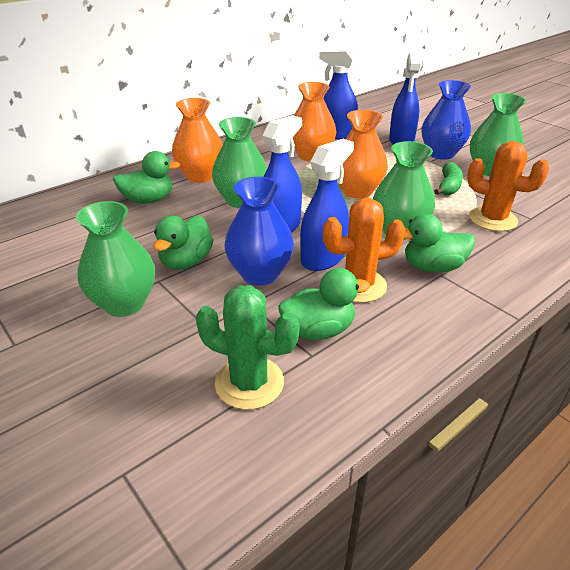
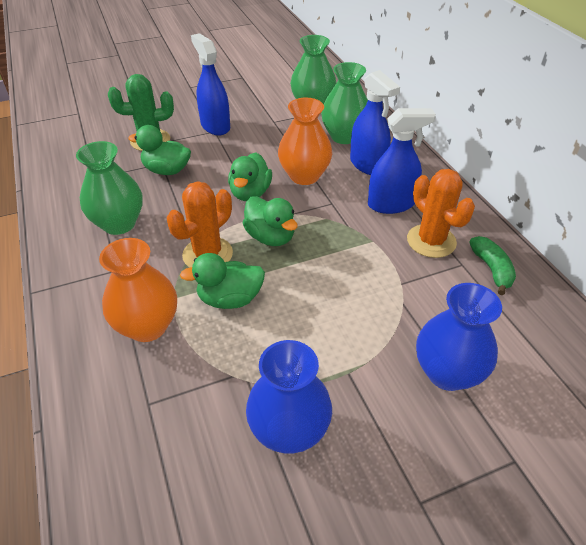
blue spray bottle: [262,115,302,233] [300,139,354,271] [319,49,358,140] [389,53,420,145] = 4 -> [191,33,230,135] [350,70,400,175] [368,108,436,214] = 3
green vase: [76,201,155,317] [212,117,267,208] [373,141,435,240] [470,93,526,176] = 4 -> [76,141,143,235] [290,35,336,104] [321,62,368,144] = 3
orange vase: [172,98,223,183] [293,82,336,161] [339,110,388,199] = 3 -> [99,238,177,342] [278,98,333,185] = 2

